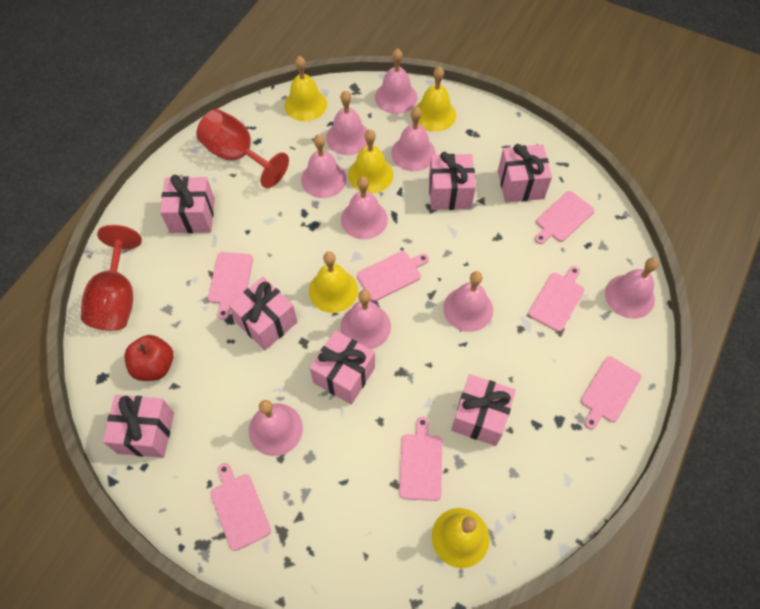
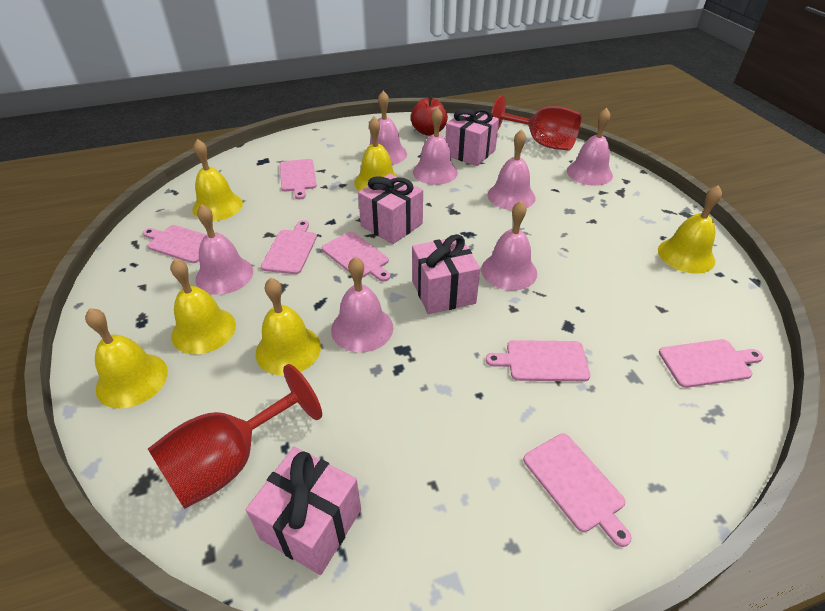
pink bell: [249,400,303,456] [301,134,347,198] [326,91,368,155] [341,177,388,240] [341,290,391,349] [375,48,417,114] [391,107,436,171] [443,271,493,332] [605,258,659,319] = 9 -> [195,204,253,295] [331,257,393,353] [369,91,407,165] [413,107,458,185] [481,201,537,290] [487,129,535,210] [567,108,613,186] = 7
pink gift: [102,395,174,458] [160,175,215,233] [229,277,297,350] [310,330,375,405] [429,152,476,210] [451,374,516,446] [498,144,552,203] = 7 -> [246,447,361,575] [358,174,423,244] [412,234,480,314] [445,108,499,166] = 4
yellow bell: [284,56,327,121] [309,252,358,313] [348,130,393,193] [416,66,456,132] [432,508,490,568] = 5 -> [85,308,168,408] [170,258,236,354] [192,139,243,221] [256,278,321,375] [354,117,398,191] [658,185,722,274] = 6

